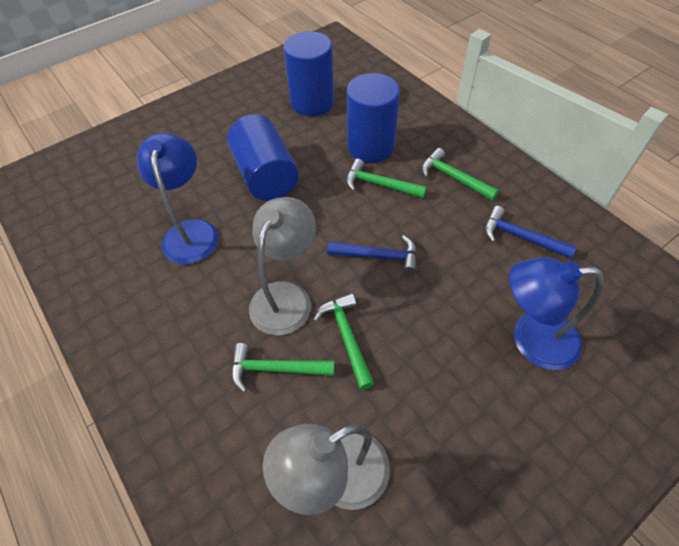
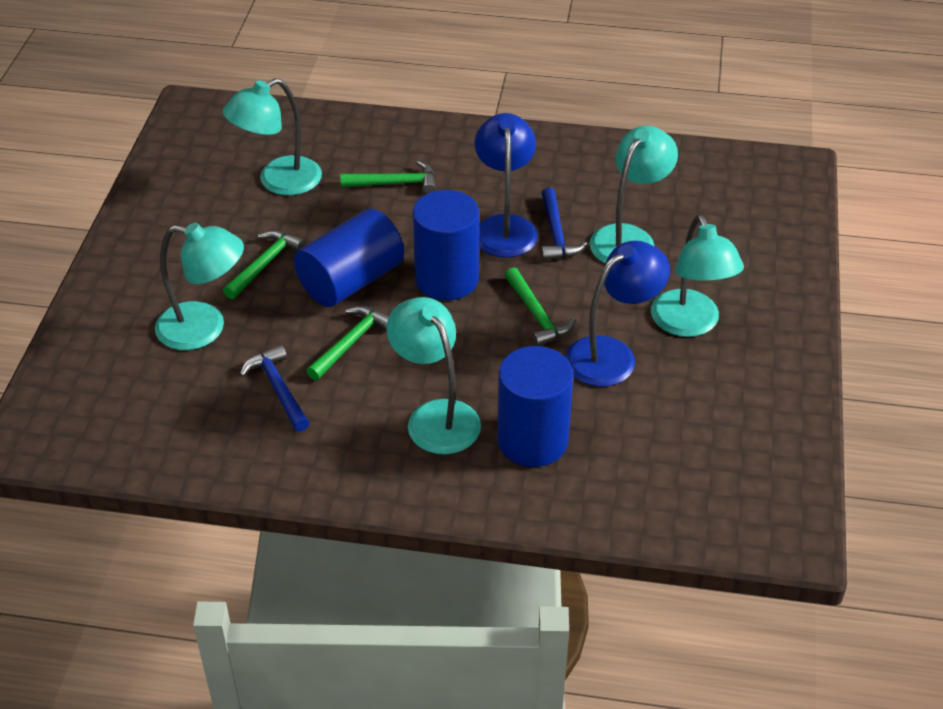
grey lamp: [249,197,316,335] [263,424,390,515] = 2 -> none = 0
turquoise lamp: none = 0 -> [155,223,244,350] [222,78,322,196] [386,297,481,454] [589,126,678,264] [651,215,744,337] = 5

